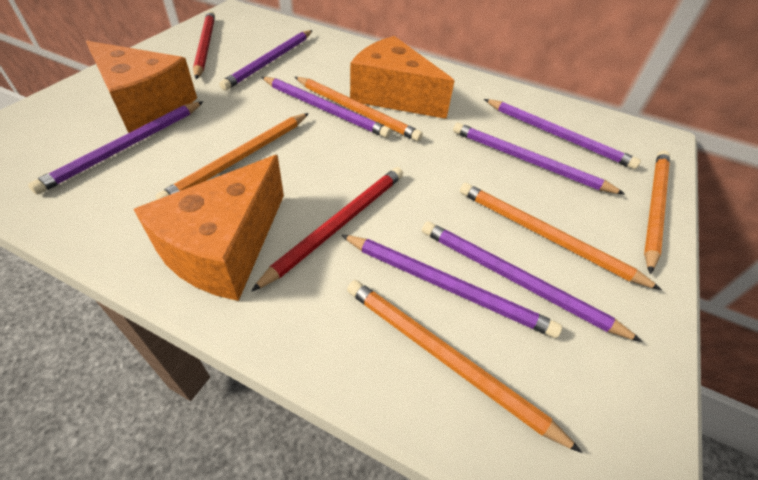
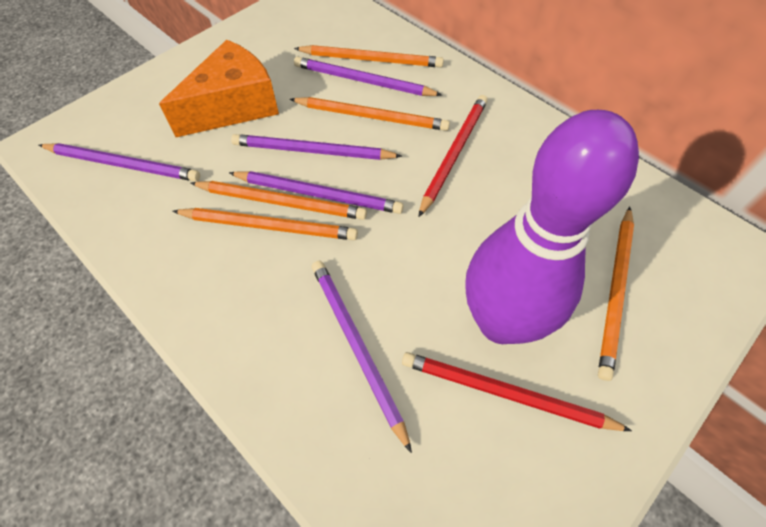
orange cheese: [86,41,197,133] [133,155,284,301] [350,36,454,119] = 3 -> [159,40,279,137] = 1
purple bowling pin: none = 0 -> [465,110,639,344] = 1
purple pencil: [28,101,203,194] [220,30,313,90] [261,77,391,138] [342,235,562,338] [422,221,643,342] [453,123,625,194] [484,99,641,169] = 7 -> [39,143,200,181] [229,171,404,214] [231,134,402,160] [294,57,442,96] [312,261,412,453] = 5

